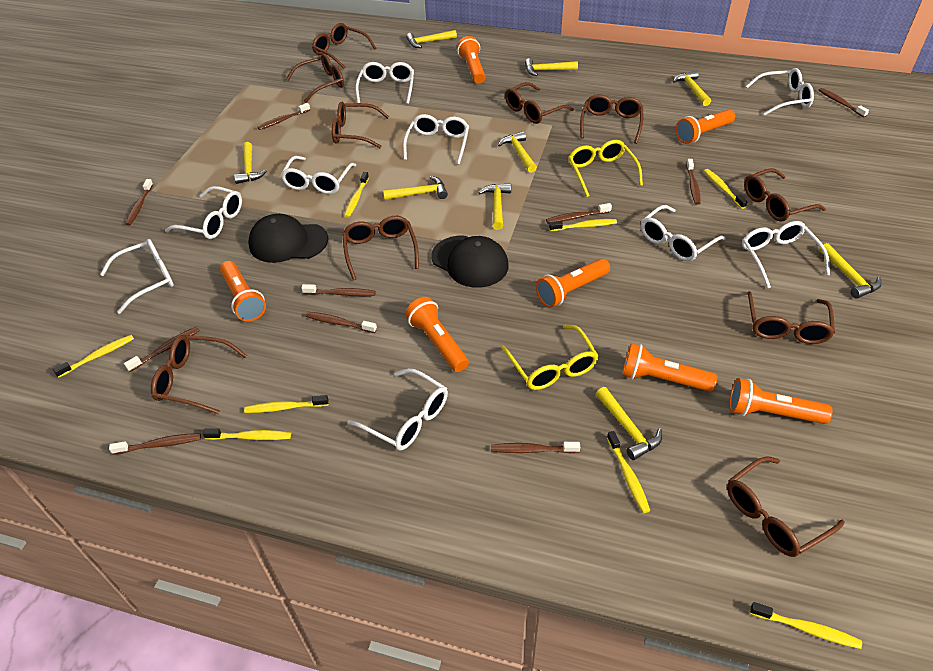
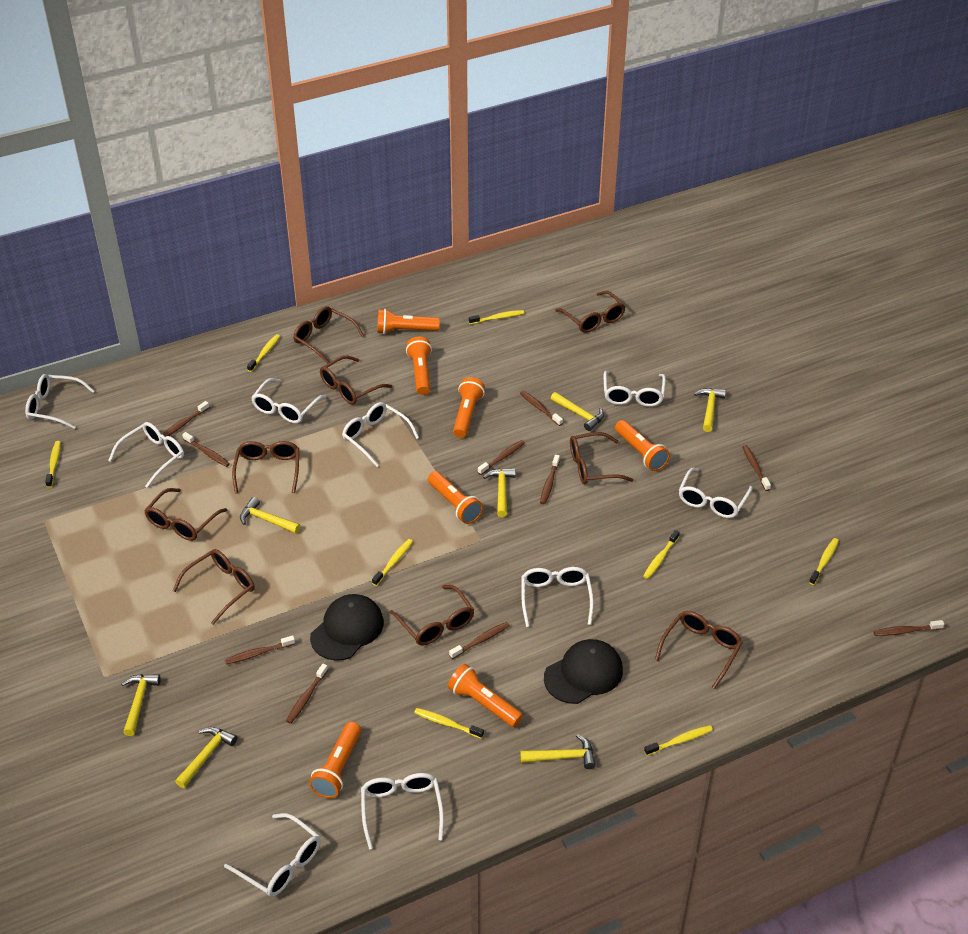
brown glasses: [151,335,248,414] [286,53,344,103] [312,23,376,69] [332,102,389,148] [342,216,419,280] [505,82,574,124] [580,94,643,144] [727,456,845,557] [744,168,826,222] [748,291,835,344] = 10 -> [144,488,227,541] [172,549,255,625] [232,441,299,494] [293,306,365,364] [320,355,392,405] [390,585,474,646] [555,291,625,333] [570,432,634,485] [655,611,743,689] = 9
yellow glasses: [501,325,599,390] [568,140,643,197] = 2 -> none = 0
yellow hammer: [234,142,267,184] [383,176,448,200] [406,30,457,48] [478,183,511,230] [498,131,537,173] [525,58,578,76] [596,387,662,460] [673,71,711,106] [819,243,882,299] = 9 -> [121,674,161,736] [175,727,237,788] [240,497,301,533] [483,468,516,517] [520,734,596,769] [550,392,604,431] [694,388,726,432] = 7

